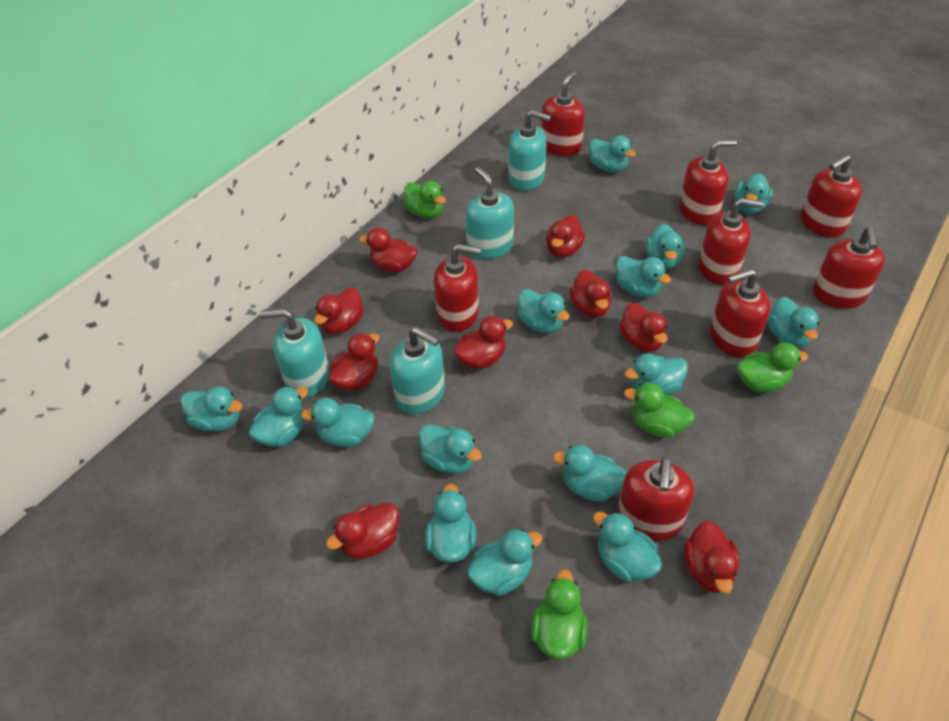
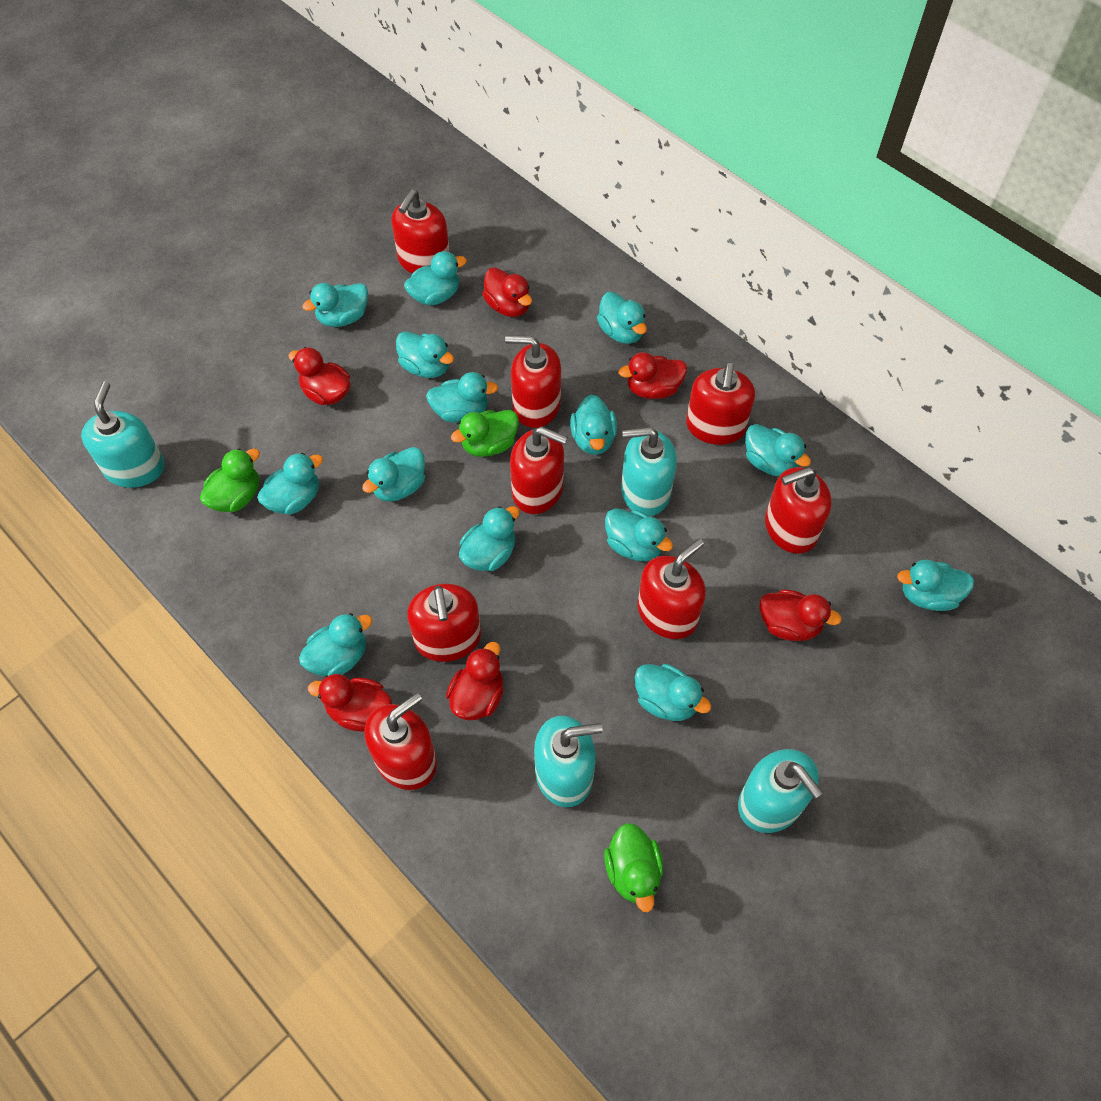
green duck: [404,181,446,219] [531,569,587,659] [624,383,695,438] [737,343,808,393] = 4 -> [200,449,260,512] [451,410,519,457] [604,823,663,912] = 3
red duck: [314,287,364,334] [326,502,399,559] [328,333,379,391] [359,228,417,273] [453,316,513,369] [546,215,585,258] [569,270,612,318] [619,302,668,352] [684,521,739,594] = 9 -> [288,347,351,405] [308,674,392,732] [446,642,503,720] [482,267,532,317] [618,352,687,399] [759,589,842,641] = 6
turquoise duck: [181,386,242,431] [249,386,308,446] [301,398,375,447] [419,424,482,474] [425,484,477,563] [467,529,542,596] [518,289,570,333] [553,445,627,501] [589,135,636,172] [593,512,662,582] [616,256,671,297] [625,353,688,395] [645,224,685,269] [734,173,773,214] [768,297,819,348] = 15 -> [257,453,323,515] [299,613,372,676] [303,283,368,327] [362,447,425,502] [396,331,454,378] [404,251,467,305] [426,372,498,423] [459,506,520,571] [570,395,617,455] [597,292,647,344] [605,508,673,561] [635,664,711,721] [745,424,811,476] [897,560,974,611] = 14

